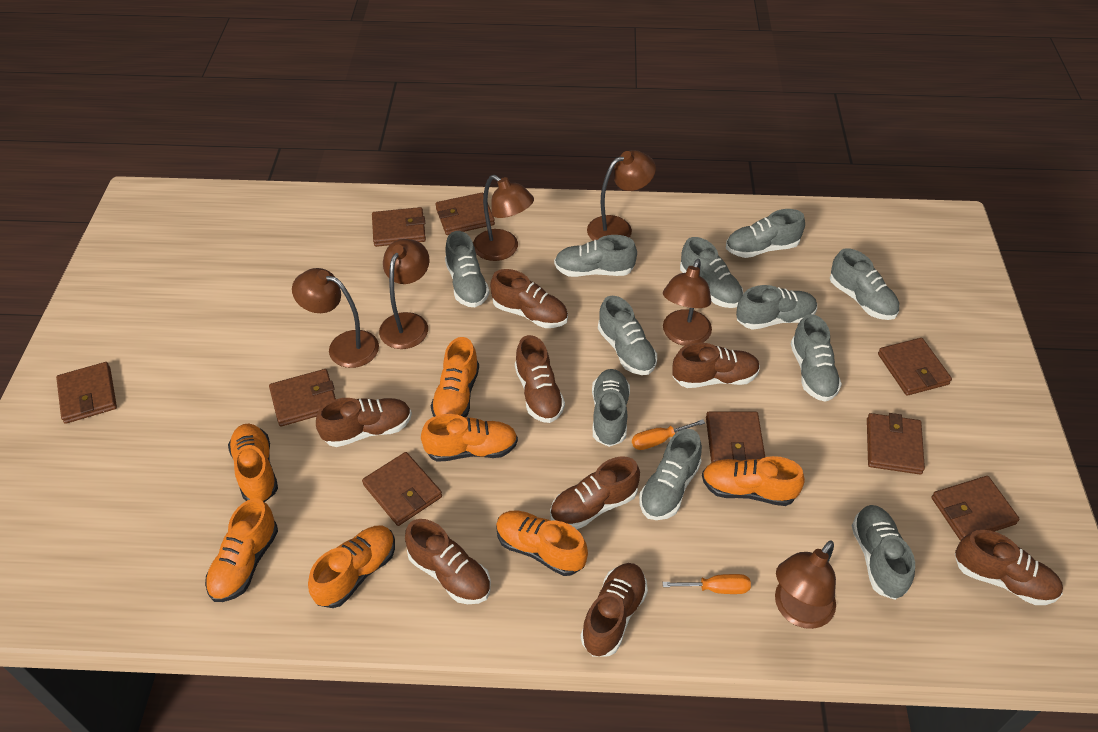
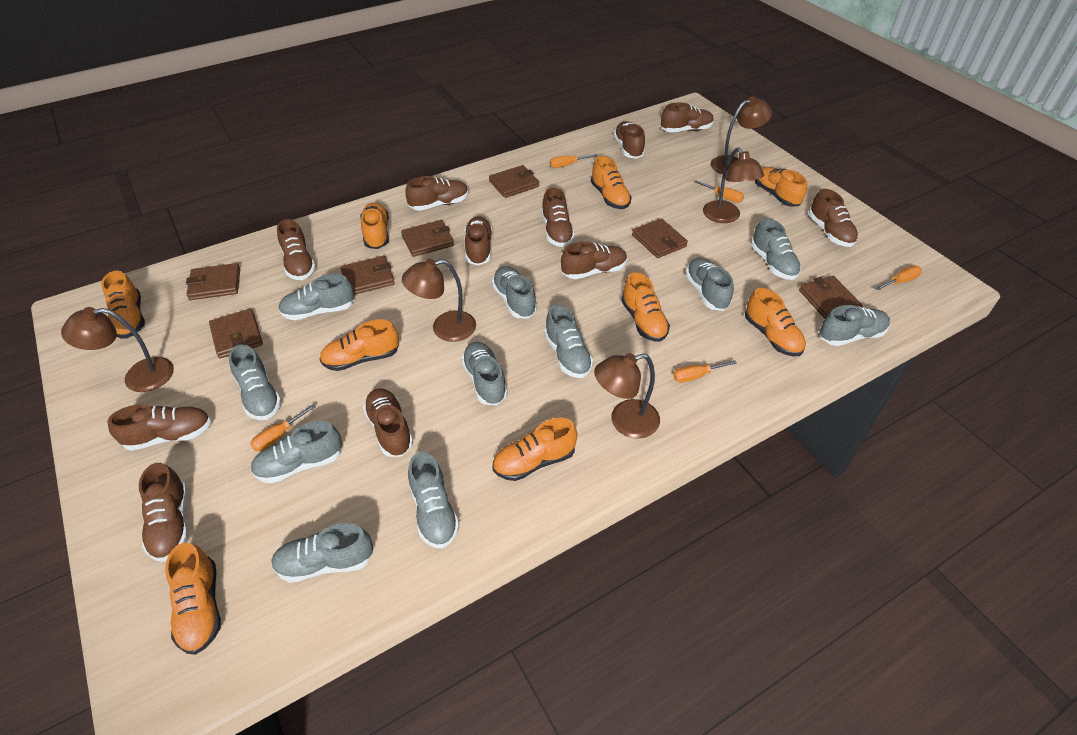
brown lamp: [292,268,379,368] [379,239,429,349] [473,175,534,261] [587,150,656,241] [663,259,712,346] [775,540,836,629] = 6 -> [61,307,174,392] [402,259,476,342] [594,353,660,439] [703,147,764,223] [711,96,772,175] = 5
brown shoe: [316,398,412,447] [405,519,491,604] [490,269,568,328] [515,335,565,423] [550,456,640,529] [581,563,648,657] [672,343,760,388] [955,530,1063,605] = 8 -> [107,405,211,451] [139,463,188,562] [277,219,316,280] [363,388,413,457] [405,176,469,211] [464,216,493,266] [541,188,575,247] [561,241,627,279] [613,121,645,159] [661,102,714,133] [809,189,858,247] = 11
brown wallet: [56,362,117,424] [269,369,336,427] [362,452,442,526] [372,207,426,247] [435,193,495,235] [706,411,765,463] [867,413,925,475] [878,338,952,396] [931,476,1020,541] = 9 -> [186,263,240,300] [209,309,263,358] [340,256,395,295] [401,220,454,257] [489,165,539,198] [632,218,688,258] [799,276,862,319] = 7
orange screwdriver: [632,419,705,450] [663,574,751,594] = 2 -> [250,404,316,451] [550,154,597,168] [673,360,737,383] [695,181,744,202] [875,265,922,290] = 5
orange shoe: [205,498,278,602] [228,423,278,502] [308,526,395,608] [421,414,518,462] [431,337,479,417] [496,510,588,576] [702,456,805,506] = 7 -> [101,271,145,338] [165,542,221,655] [319,319,399,371] [361,202,389,249] [493,418,577,481] [591,156,632,209] [621,272,670,342] [745,288,806,357] [755,167,807,206] = 9

